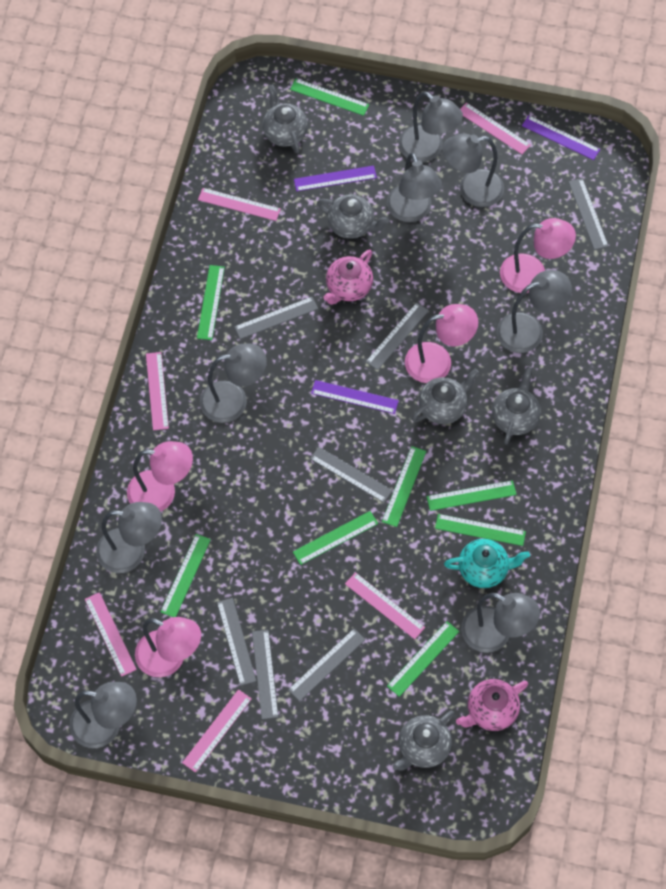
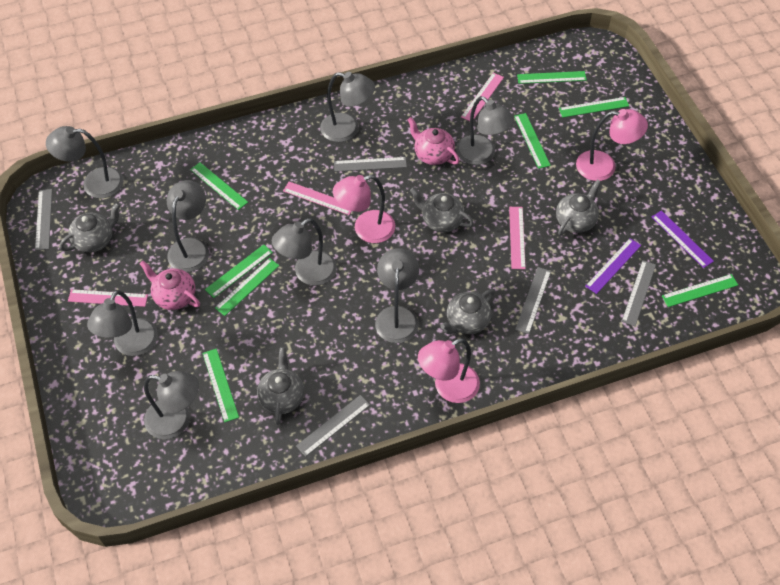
grey ruler: [217,598,256,686] [234,297,318,339] [252,630,278,719] [288,629,365,701] [310,447,393,503] [366,302,429,370] [569,178,608,250] = 7 -> [35,189,52,251] [296,395,370,457] [334,157,407,172] [515,267,551,334] [621,260,656,326] = 5
pink lamp: [127,441,193,512] [135,617,201,677] [405,304,478,383] [500,218,576,293] = 4 -> [333,175,395,243] [418,338,480,403] [576,109,648,181] = 3
pink ruler: [85,592,137,677] [146,352,169,430] [182,689,252,773] [198,188,281,221] [345,572,425,639] [460,103,531,154] = 6 -> [68,289,148,307] [283,182,352,215] [461,73,504,121] [509,207,526,269] = 4
purple ruler: [294,166,377,191] [311,380,399,414] [522,115,600,160] = 3 -> [585,238,641,294] [652,210,714,268] = 2
turquoise teapot: [444,539,530,588] = 1 -> none = 0

